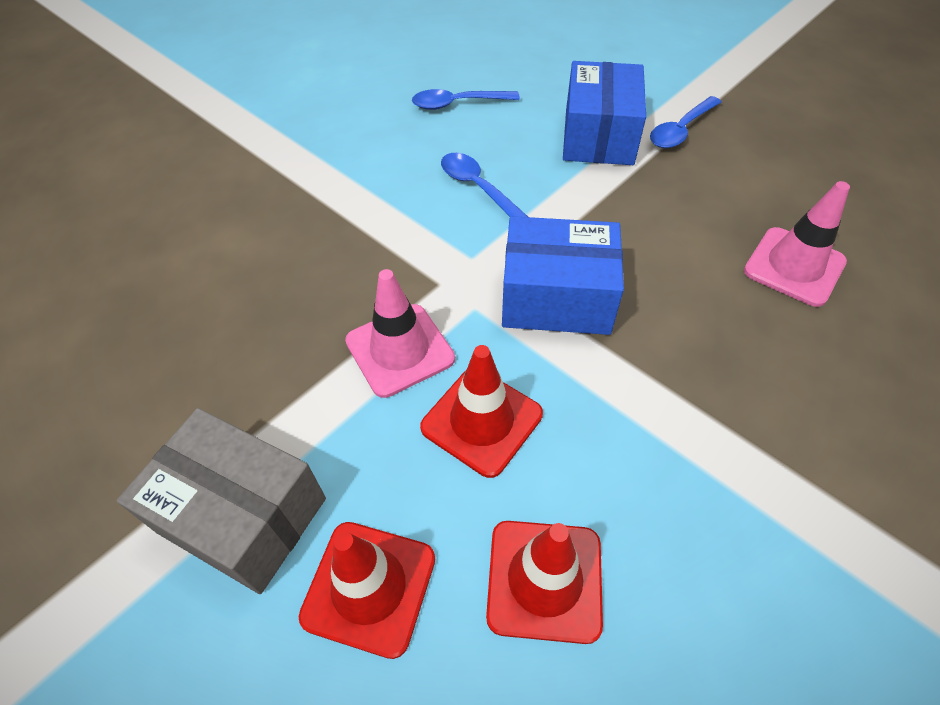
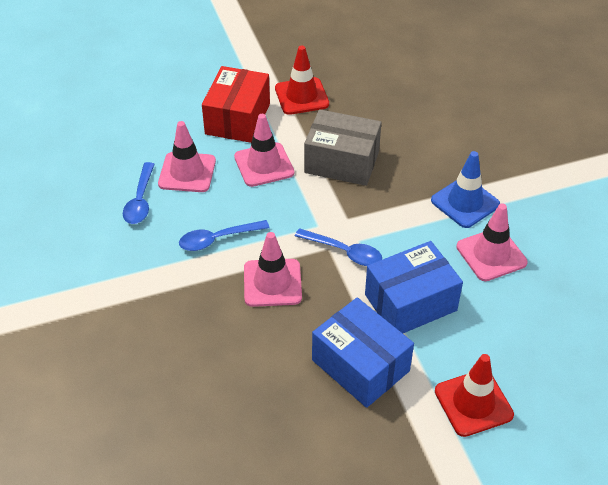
blue traffic cone: none = 0 -> [431,151,500,228] = 1
pink traffic cone: [345,269,455,398] [744,181,850,307] = 2 -> [158,121,216,192] [234,114,294,187] [244,232,302,307] [456,203,528,281] = 4
red box: none = 0 -> [202,66,270,143] = 1
red traffic cone: [299,522,435,659] [420,345,543,478] [486,521,603,644] = 3 -> [275,46,329,115] [435,354,514,437] = 2

